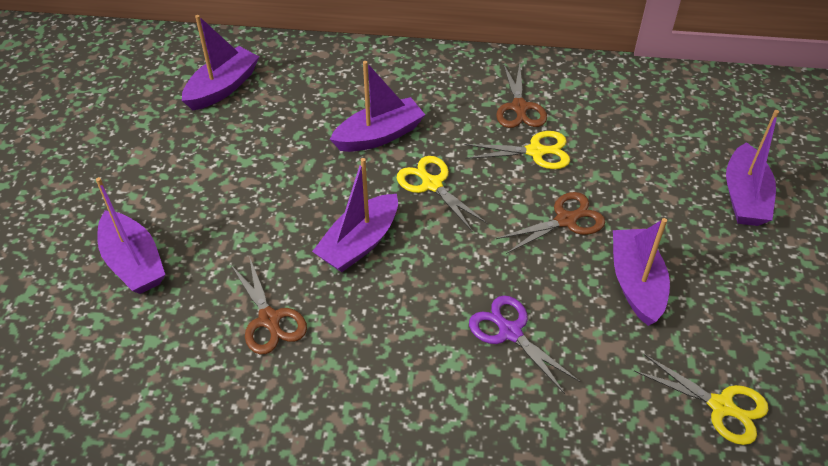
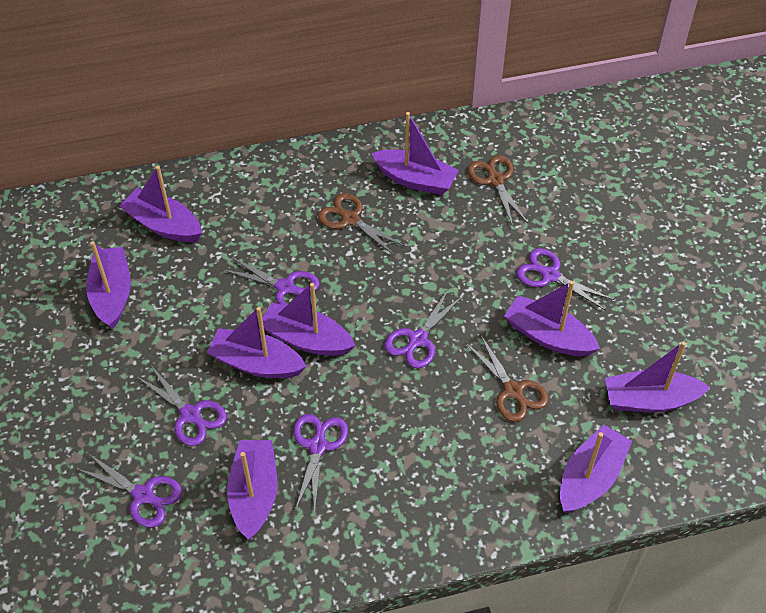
purple boat: [96,177,165,294] [182,15,260,110] [312,158,398,272] [330,61,425,152] [613,218,670,326] [726,110,779,226] = 6 -> [86,241,131,329] [120,166,202,242] [206,307,307,378] [227,440,277,540] [262,283,355,356] [371,112,459,195] [504,281,600,356] [560,425,632,513] [605,341,710,412] = 9
purple scissors: [469,295,580,394] = 1 -> [77,453,182,528] [137,366,227,446] [223,256,320,305] [293,414,348,514] [384,288,464,369] [516,248,615,311] = 6
yellow scissors: [397,156,487,232] [465,131,570,169] [634,354,768,445] = 3 -> none = 0

